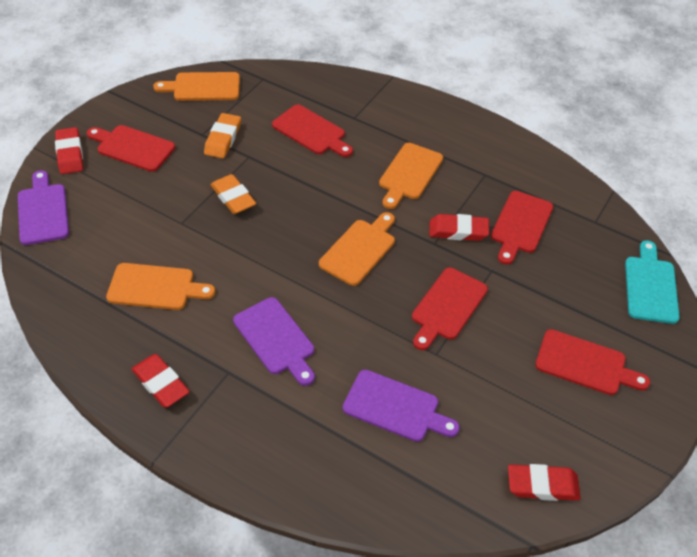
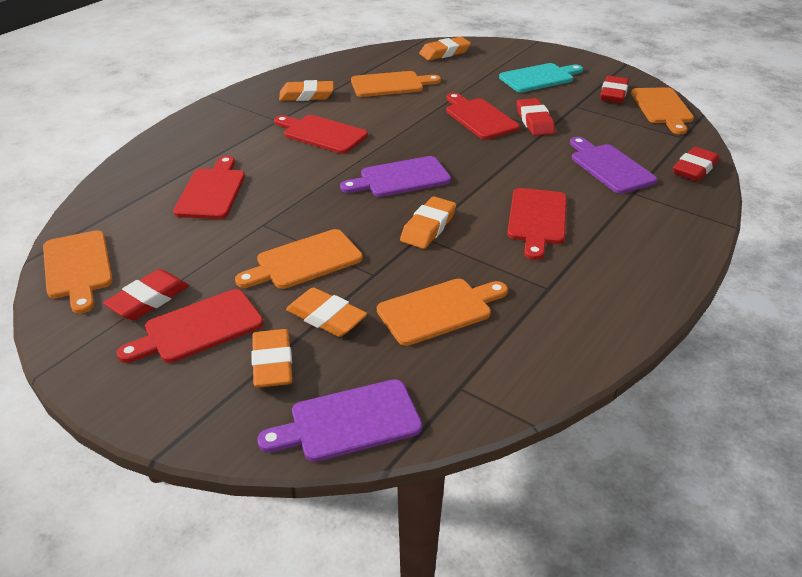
orange cutting board: [106,263,215,310] [153,72,240,101] [319,212,395,286] [379,143,443,209] = 4 -> [43,230,113,314] [235,229,363,289] [351,71,441,97] [377,279,508,346] [631,87,694,134] = 5
orange eraser: [204,113,241,158] [210,174,256,214] = 2 -> [251,329,292,388] [279,80,334,101] [286,287,367,337] [400,196,456,249] [419,37,471,60] = 5

